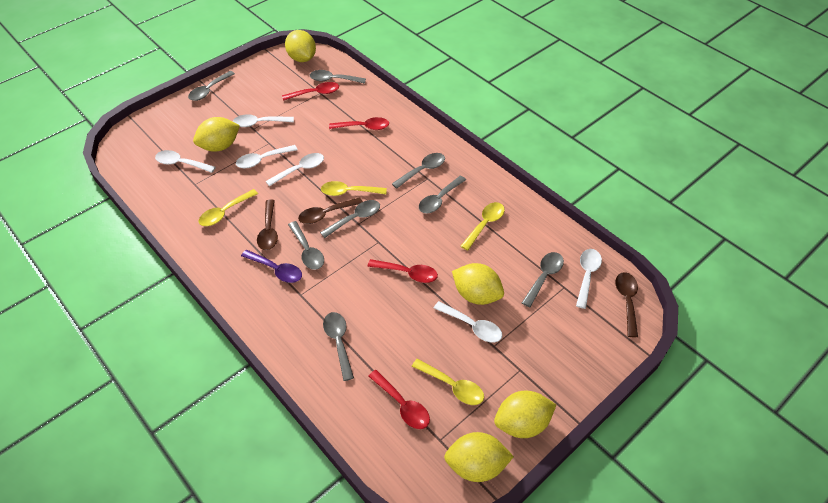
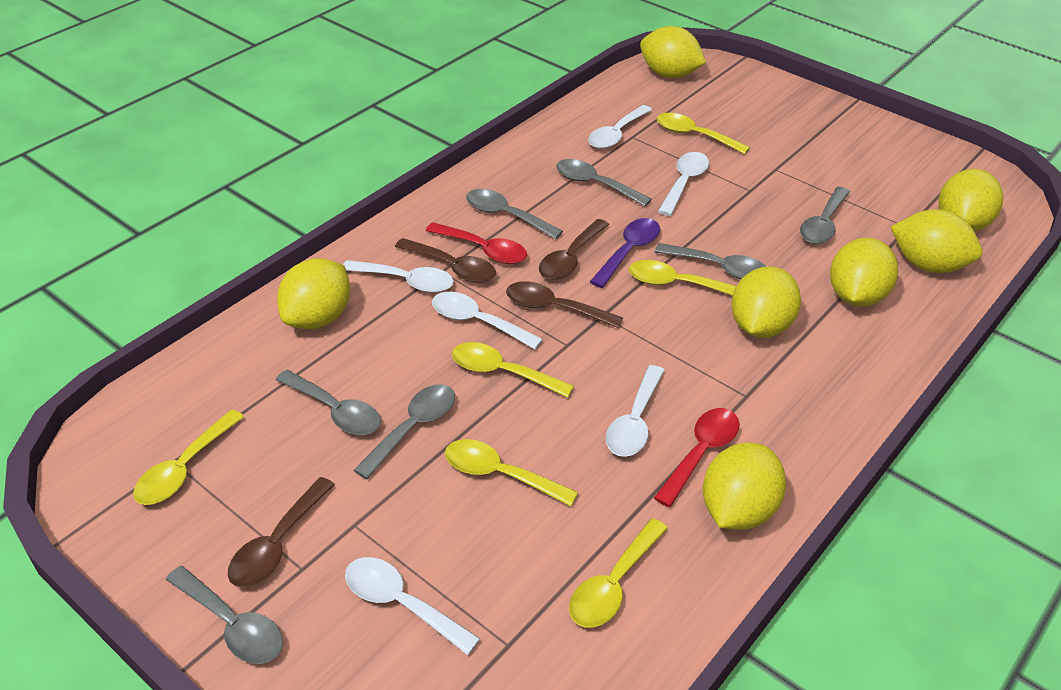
brown spoon: [257,199,278,250] [298,198,363,224] [616,272,638,337] = 3 -> [228,477,335,588] [395,238,496,283] [506,281,623,328] [539,219,609,280] = 4
grey spoon: [188,71,235,101] [288,221,324,270] [310,70,366,84] [320,200,380,238] [323,312,354,381] [392,153,445,189] [419,176,466,213] [522,252,564,307] = 8 -> [166,566,283,664] [276,370,381,435] [354,384,455,479] [466,189,563,239] [556,159,652,206] [654,243,766,279] [800,187,850,244] = 7
red spoon: [282,82,339,101] [329,117,389,130] [367,259,438,283] [368,370,430,429] = 4 -> [426,222,527,264] [654,408,740,507] = 2
yellow lemon: [193,117,240,152] [285,30,316,62] [444,432,514,482] [452,263,504,305] [494,391,556,438] = 5 -> [277,258,350,329] [640,26,706,78] [703,442,786,530] [732,266,801,338] [830,238,898,306] [891,209,982,273] [939,169,1003,231] = 7
yellow spoon: [199,189,258,226] [321,181,387,196] [412,359,484,405] [461,202,505,251] = 4 -> [133,409,244,505] [445,439,578,506] [452,342,574,398] [569,518,668,628] [629,260,736,296] [657,113,750,154] = 6

